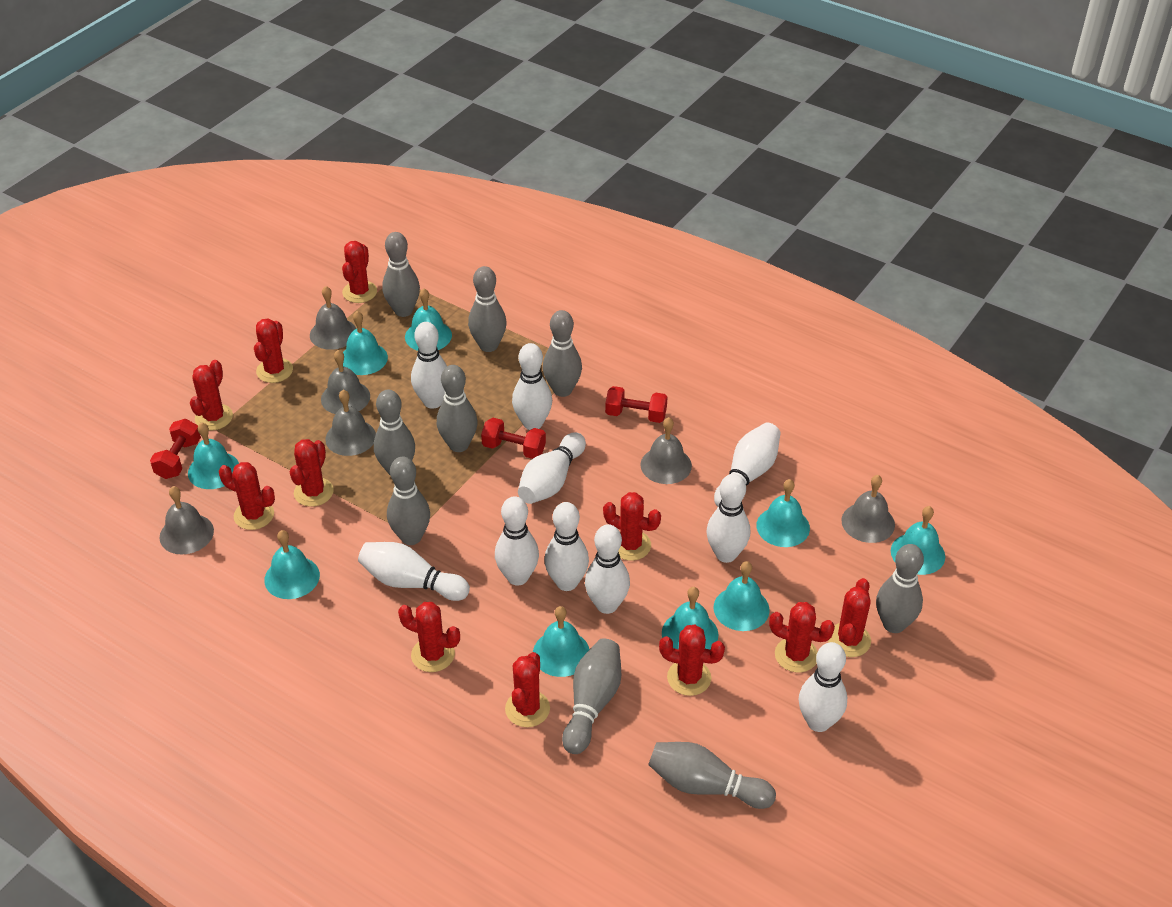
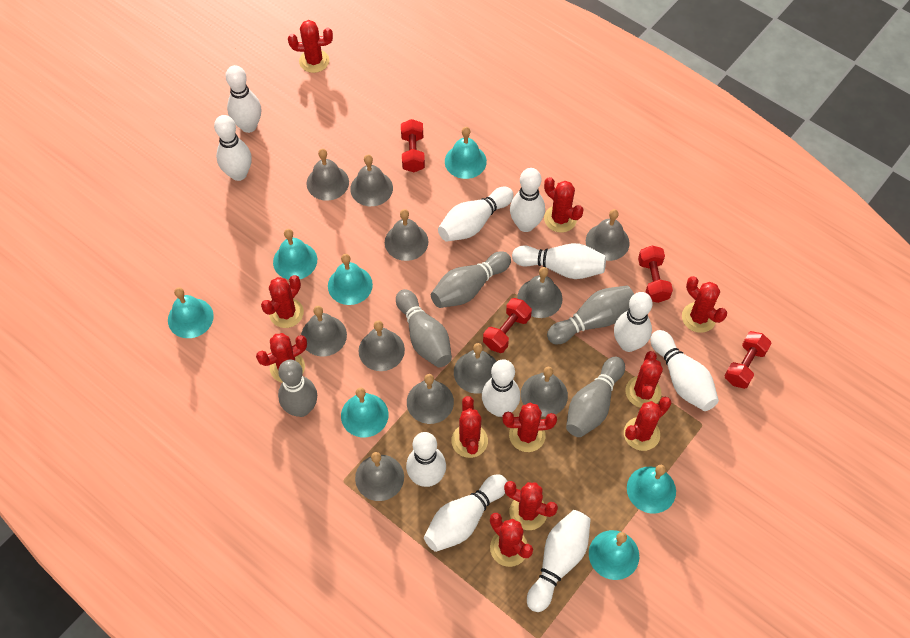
grey bell: [159,486,214,555] [310,286,356,350] [321,350,370,414] [325,390,376,456] [640,417,692,484] [841,475,895,543] = 6 -> [301,306,347,356] [307,149,349,201] [350,155,393,206] [355,452,404,501] [359,321,405,371] [385,209,429,261] [407,374,454,424] [454,343,497,394] [517,267,562,318] [521,367,568,417] [586,209,630,261] = 11
grey bowling pin: [374,390,415,475] [382,232,420,317] [387,457,430,545] [437,365,477,452] [468,266,507,352] [543,310,582,397] [562,638,621,754] [648,742,776,809] [876,544,924,633] = 9 -> [278,360,317,417] [396,289,452,367] [431,251,511,308] [547,285,634,344] [566,357,625,437] = 5
red dumbbell: [150,419,201,479] [481,418,546,459] [605,386,668,423] = 3 -> [401,119,425,172] [483,298,532,353] [638,246,673,303] [725,331,772,389] = 4
turquoise bell: [188,422,239,489] [264,530,320,599] [343,311,388,375] [405,288,452,351] [533,606,590,677] [662,587,718,650] [713,561,770,631] [757,479,810,547] [891,506,945,575] = 9 -> [168,287,214,338] [273,229,317,280] [328,254,373,305] [341,388,389,437] [445,127,487,179] [589,530,639,580] [627,465,676,514] = 7
white bowling pin: [358,542,470,601] [411,322,447,409] [495,496,539,586] [512,343,552,430] [518,432,586,504] [544,502,589,591] [585,524,630,614] [706,474,750,563] [714,422,780,507] [799,642,847,732] = 10 -> [214,115,252,181] [225,65,261,133] [406,432,446,487] [424,474,508,552] [438,187,514,242] [482,359,520,417] [510,168,545,232] [512,243,606,279] [527,510,591,612] [614,292,653,352] [650,330,719,411] = 11

